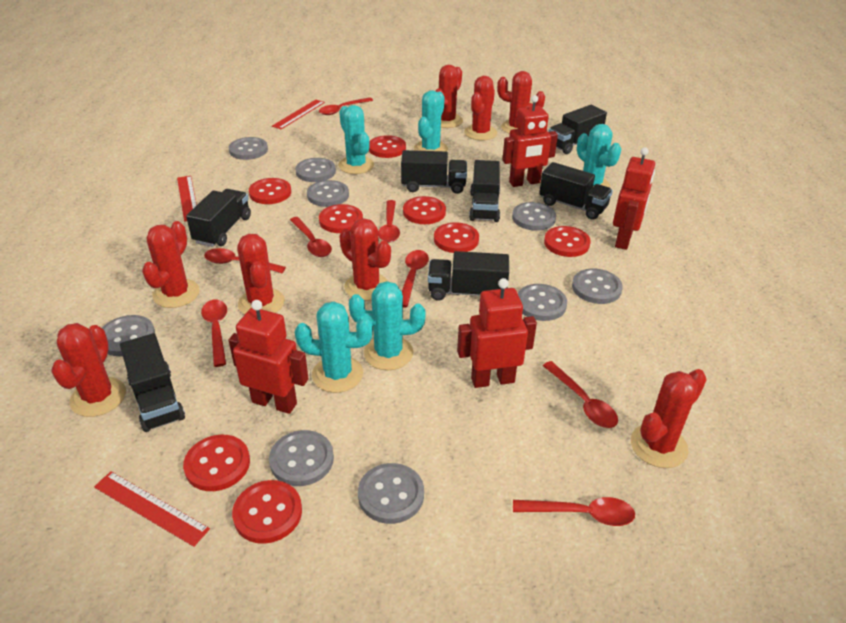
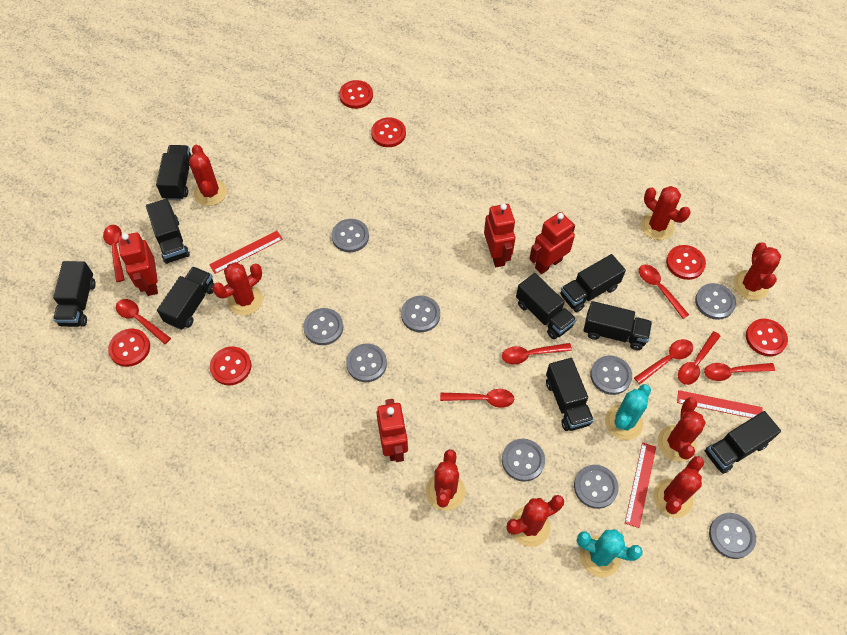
black truck: [120,333,185,432] [186,189,251,247] [401,150,467,194] [428,251,509,301] [469,160,500,222] [539,162,613,220] [549,105,607,154] = 7 -> [53,261,96,327] [146,199,190,264] [156,145,191,200] [157,267,214,330] [516,273,577,339] [546,358,594,431] [560,254,626,312] [583,301,652,350] [705,411,781,474] = 9
red button: [183,435,250,491] [232,480,302,544] [249,178,291,204] [319,204,363,233] [369,135,406,158] [403,196,446,224] [434,222,479,253] [544,226,591,257] = 8 -> [108,329,150,367] [210,347,251,385] [339,80,373,109] [371,117,406,147] [666,245,706,280] [746,319,788,356] = 6
turquoise cactus: [295,301,373,393] [338,105,374,174] [349,281,425,370] [414,91,448,152] [577,124,621,188] = 5 -> [577,529,643,577] [605,384,651,440] = 2

